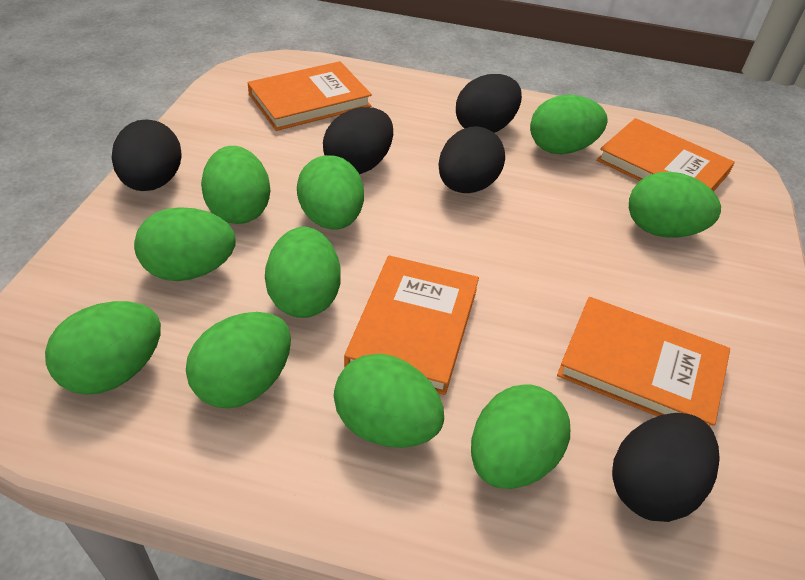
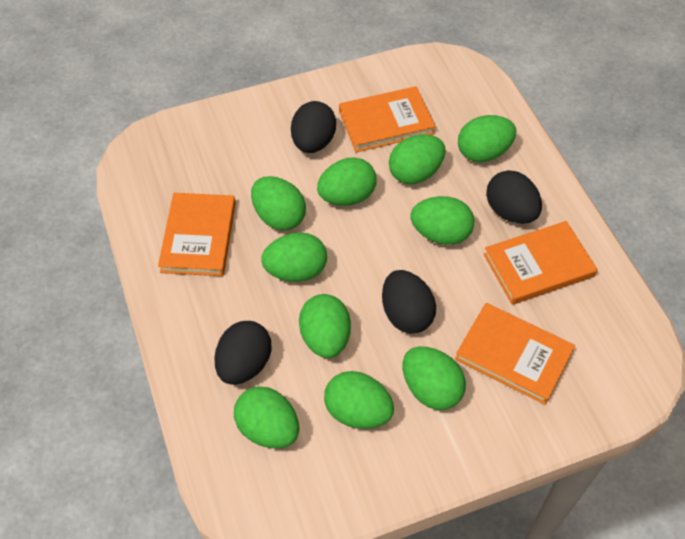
black egg: [112,120,182,191] [323,107,393,174] [438,126,505,193] [456,74,522,133] [612,413,720,522] = 5 -> [214,321,272,385] [291,101,336,153] [382,270,436,333] [486,170,542,224] = 4

